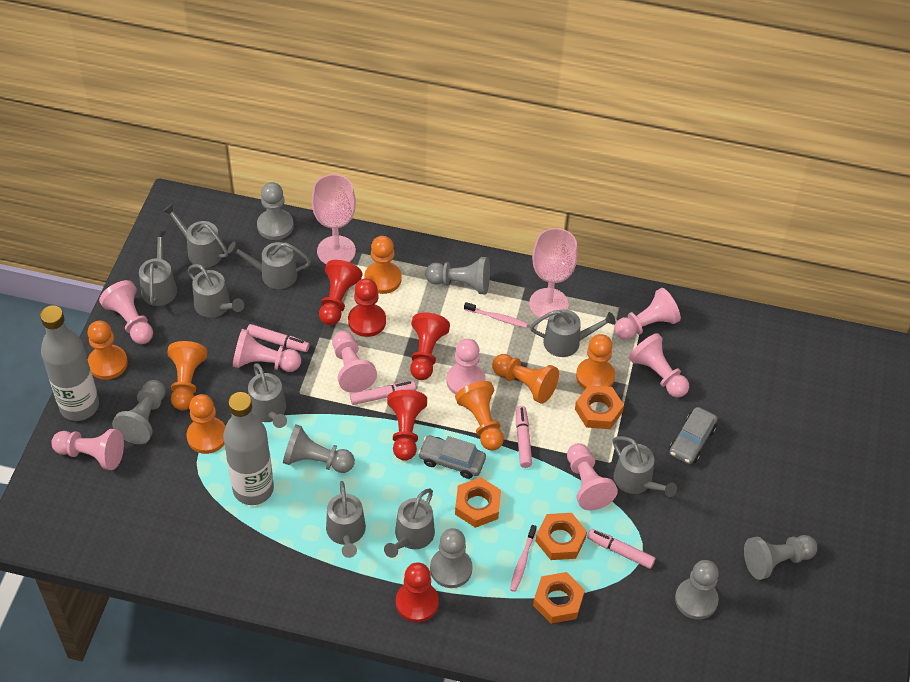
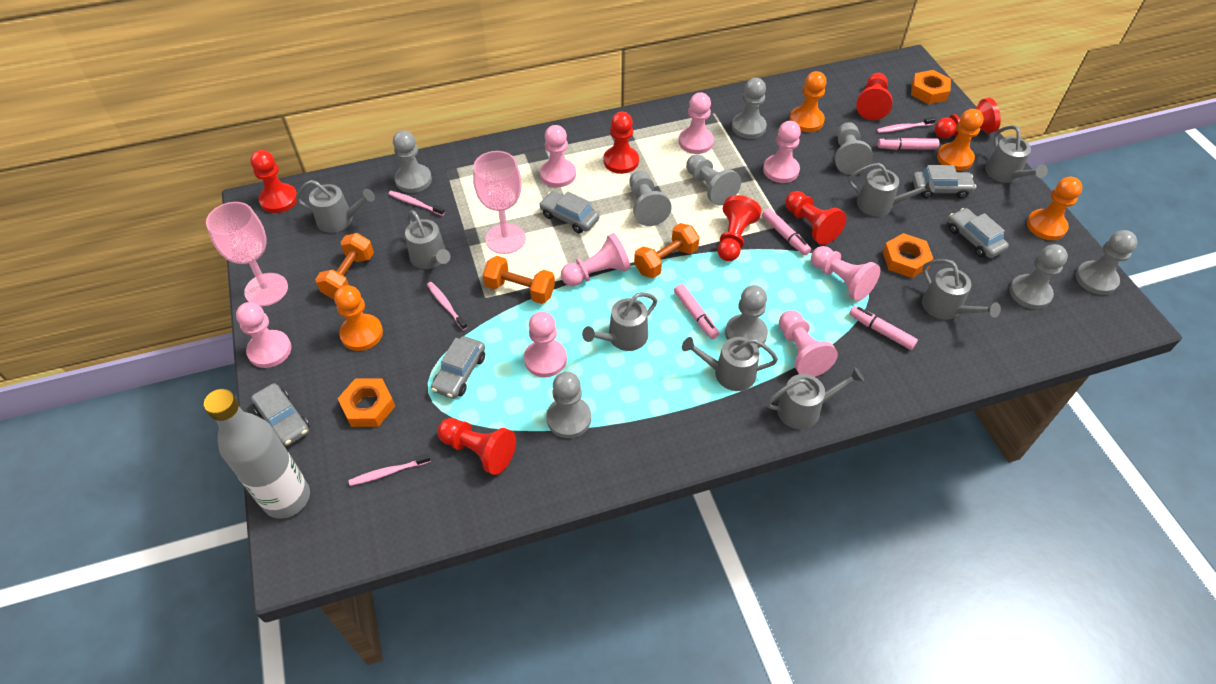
grey bottle: [40,306,99,421] [223,392,274,505] = 2 -> [204,389,310,519] = 1
grey car: [418,436,486,479] [669,407,718,464] = 2 -> [251,383,310,446] [431,336,485,399] [539,191,600,233] [912,165,976,198] [948,208,1009,258] = 5
grey pawn: [112,380,166,444] [257,182,294,240] [283,424,355,473] [425,257,490,294] [430,528,473,588] [675,560,719,620] [744,535,817,580] = 7 -> [393,130,432,193] [546,372,591,438] [629,171,672,226] [686,154,741,205] [725,285,768,348] [732,78,767,139] [835,122,873,175] [1009,244,1068,309] [1076,230,1137,295] = 9
grey watering can: [139,231,177,306] [162,203,228,268] [188,264,244,318] [228,241,311,289] [248,363,287,428] [326,481,366,558] [384,488,435,558] [530,309,616,357] [613,436,677,497] = 9 -> [296,180,375,233] [405,210,450,269] [582,292,657,351] [682,337,778,391] [766,367,864,430] [848,163,935,216] [922,259,1001,320] [985,125,1048,183] = 8
orange dumbbell: none = 0 -> [315,233,374,299] [483,256,555,304] [634,223,700,278] = 3
orange nut: [455,477,501,528] [533,572,585,624] [536,513,587,560] [575,385,624,429] = 4 -> [338,378,395,427] [883,233,933,278] [911,70,951,104] = 3
orange pawn: [88,321,128,380] [167,341,207,410] [187,394,226,454] [364,236,402,294] [455,381,504,451] [492,354,559,404] [576,334,615,389] = 7 -> [334,285,383,351] [790,71,827,132] [937,109,984,171] [1027,177,1082,240] = 4
pink toothbrush: [464,302,528,328] [510,525,537,592] = 2 -> [349,453,431,486] [388,191,445,216] [427,282,467,330] [877,117,936,133] = 4
red pawn: [319,260,363,325] [348,278,386,337] [387,390,427,461] [396,562,439,622] [410,313,450,380] = 5 -> [250,150,297,213] [437,418,516,475] [604,112,639,174] [718,195,761,261] [785,191,846,245] [856,73,892,120] [935,98,1001,139] = 7

